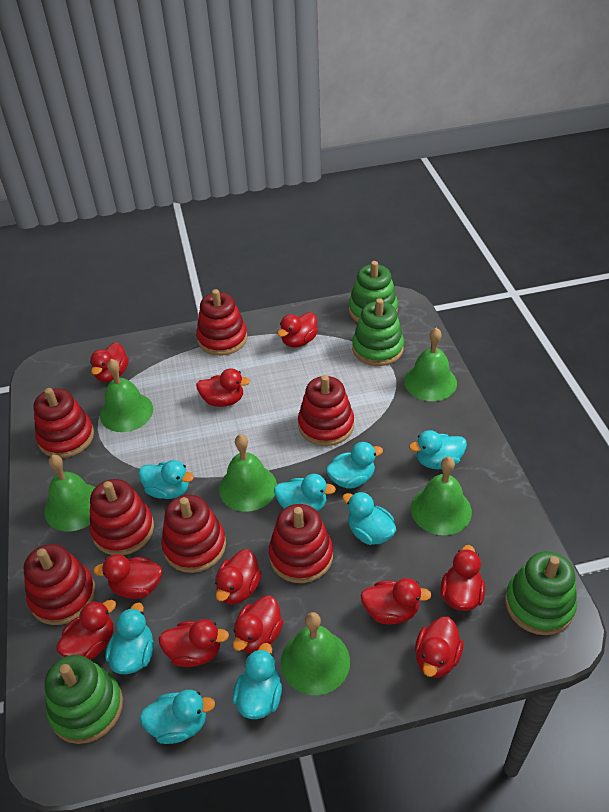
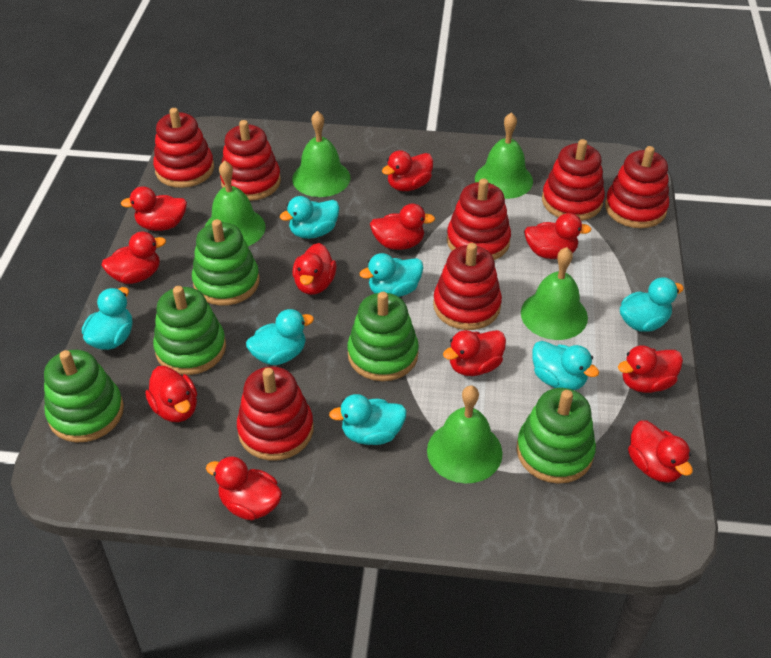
green bell: [44,455,95,532] [100,359,153,432] [219,435,277,512] [281,612,350,695] [404,328,457,401] [411,457,472,535] = 6 -> [205,160,266,246] [292,111,350,197] [427,385,503,483] [475,112,533,199] [521,247,588,340] = 5
green stacking toy: [44,655,123,744] [349,261,398,323] [352,298,404,366] [505,551,577,635] = 4 -> [44,350,124,443] [153,286,226,375] [192,219,260,306] [347,292,419,381] [516,388,596,484] = 5
turquoise duck: [105,603,154,674] [138,460,194,499] [139,690,215,744] [233,643,282,719] [274,474,336,512] [326,442,383,489] [342,492,396,545] [409,430,467,469] = 8 -> [82,287,132,350] [246,309,314,365] [280,196,339,239] [329,394,407,445] [360,253,423,297] [532,341,599,390] [620,277,684,332] = 7

